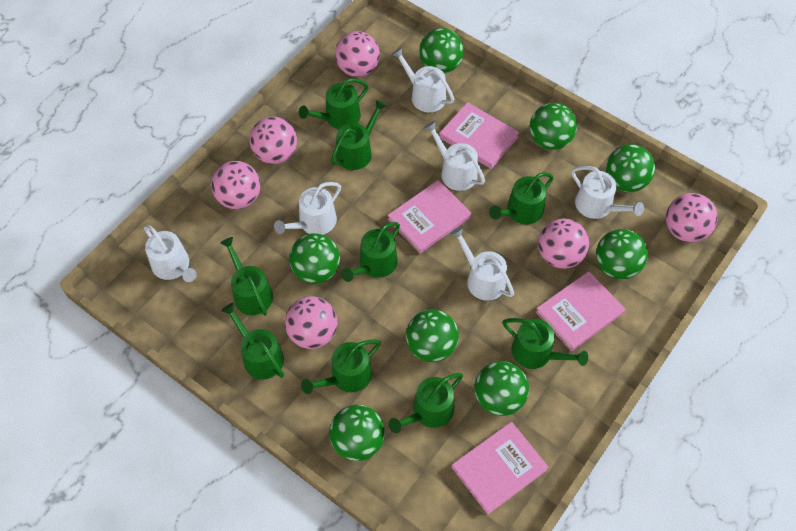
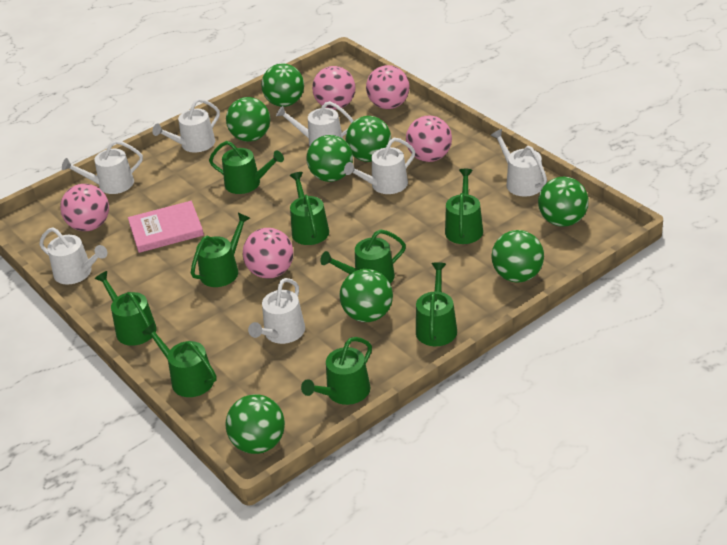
pink ball: [211,161,260,209] [250,117,297,164] [285,296,337,349] [335,31,380,77] [538,219,589,269] [666,193,718,242] = 6 -> [60,184,109,231] [243,228,294,278] [312,66,355,110] [366,65,409,109] [406,116,452,162] = 5
pink book: [387,180,471,254] [439,102,519,169] [452,422,549,514] [536,271,625,351] = 4 -> [128,201,204,253] = 1
white watering can: [144,225,197,282] [274,182,341,235] [392,47,454,112] [424,121,485,191] [450,227,514,301] [571,166,644,219] = 6 -> [39,227,107,284] [62,140,143,194] [152,99,220,152] [248,278,305,344] [276,101,353,146] [344,138,415,194] [490,129,547,197] = 7

